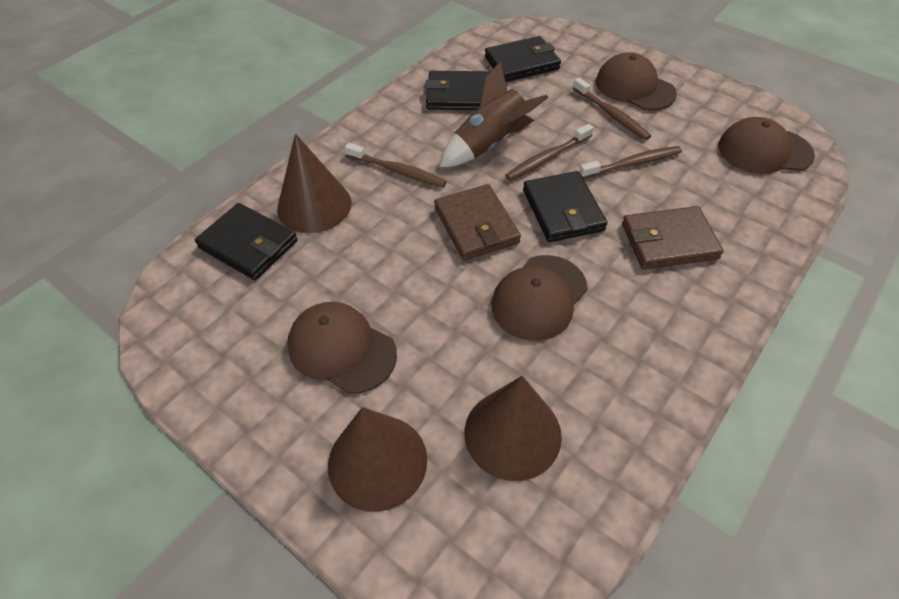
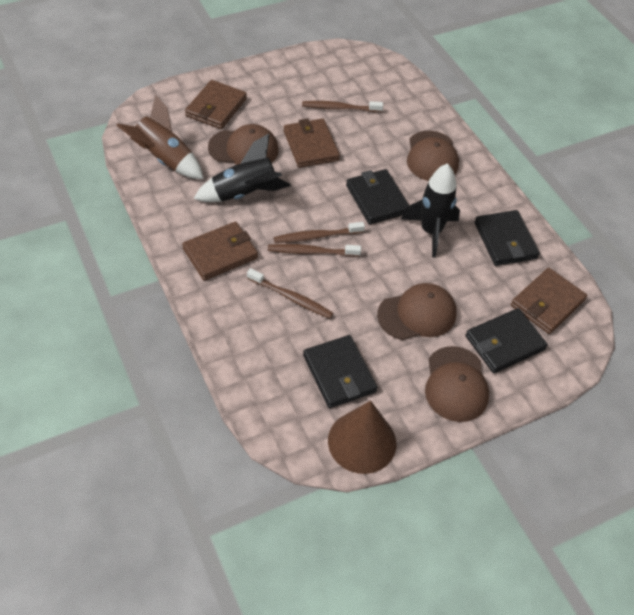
black rocket: none = 0 -> [193,134,291,202] [401,163,460,258] = 2
brown cone: [277,134,351,233] [328,407,427,512] [464,376,562,481] = 3 -> [328,401,396,474] = 1
brown wallet: [434,184,521,260] [622,206,723,269] = 2 -> [182,222,258,281] [185,80,247,129] [284,118,340,168] [511,268,587,334] = 4

